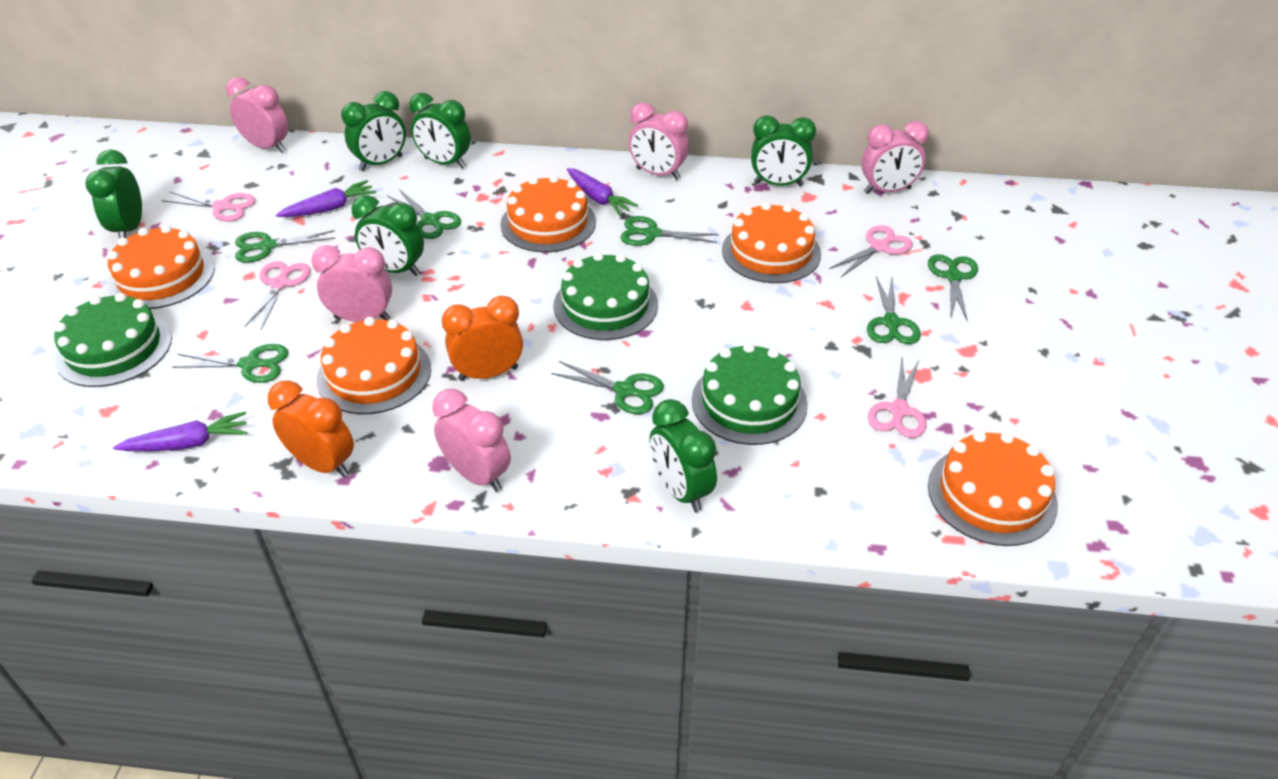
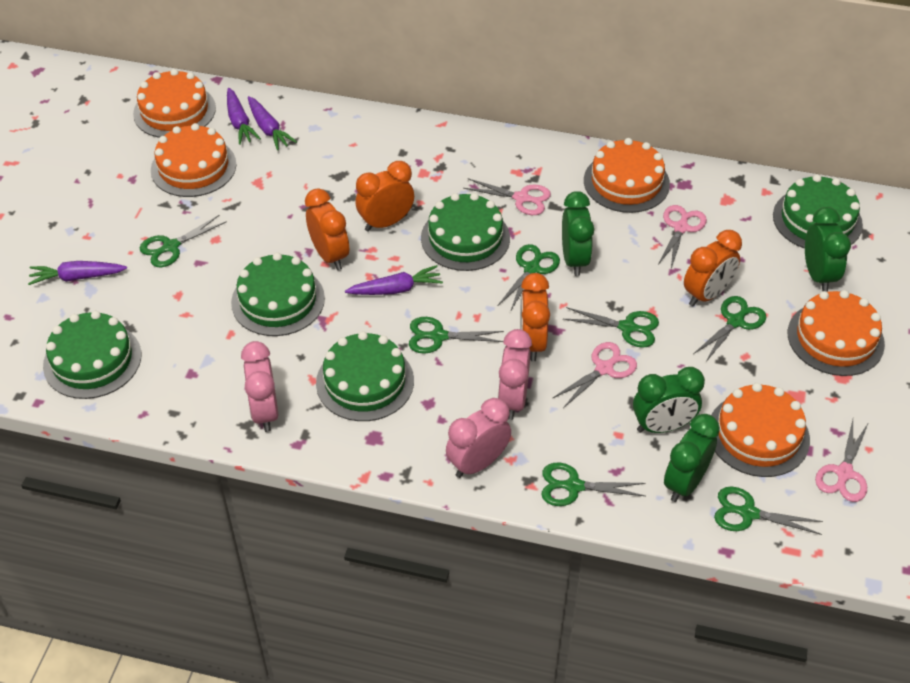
green cake: [54,293,172,387] [553,252,658,340] [692,343,808,445] = 3 -> [43,311,141,399] [231,252,325,336] [316,331,414,421] [421,193,510,271] [773,174,863,249] = 5
green clock: [85,149,142,239] [341,91,406,171] [352,195,424,276] [409,93,471,168] [649,399,717,512] [751,115,816,186] = 6 -> [562,191,594,276] [633,367,705,433] [664,414,720,502] [805,207,851,292] = 4
orange clock: [268,381,354,477] [442,295,523,381] = 2 -> [305,189,349,270] [356,161,414,232] [520,273,550,361] [684,230,742,307] = 4
pink clock: [226,77,288,153] [311,245,392,322] [432,389,511,492] [628,102,689,180] [861,121,929,194] = 5 -> [241,341,278,432] [446,398,511,478] [498,329,532,420] = 3
purple carrot: [113,411,247,451] [276,180,376,217] [567,168,638,216] = 3 -> [28,261,127,285] [227,88,261,145] [248,96,297,150] [345,265,443,295] = 4

